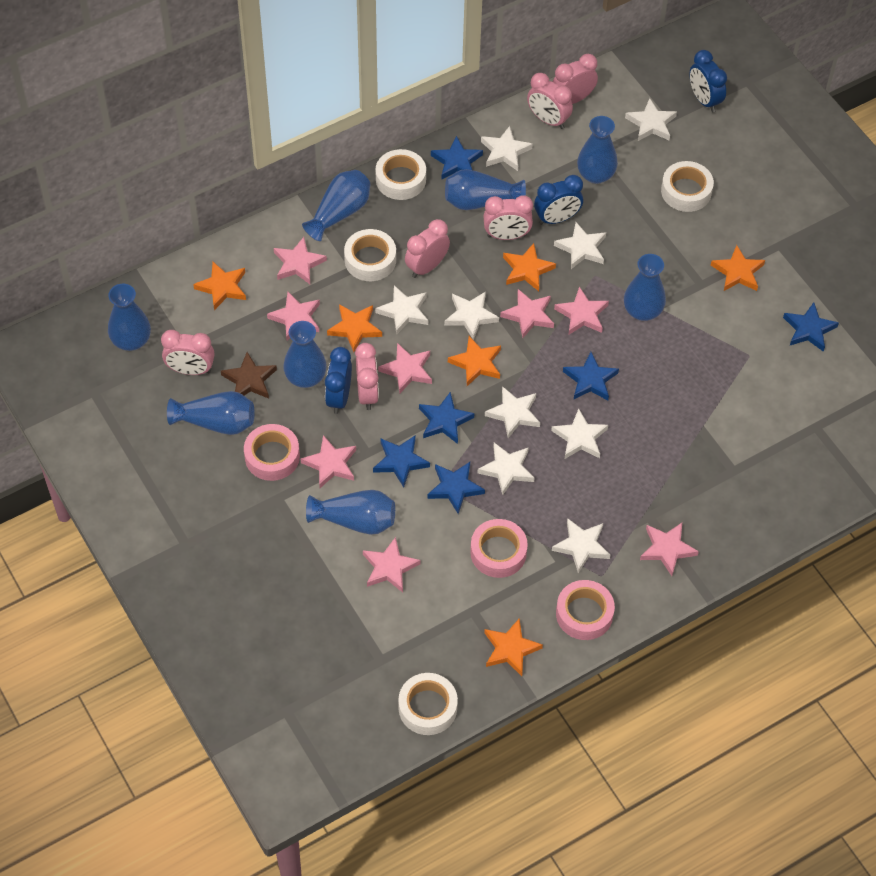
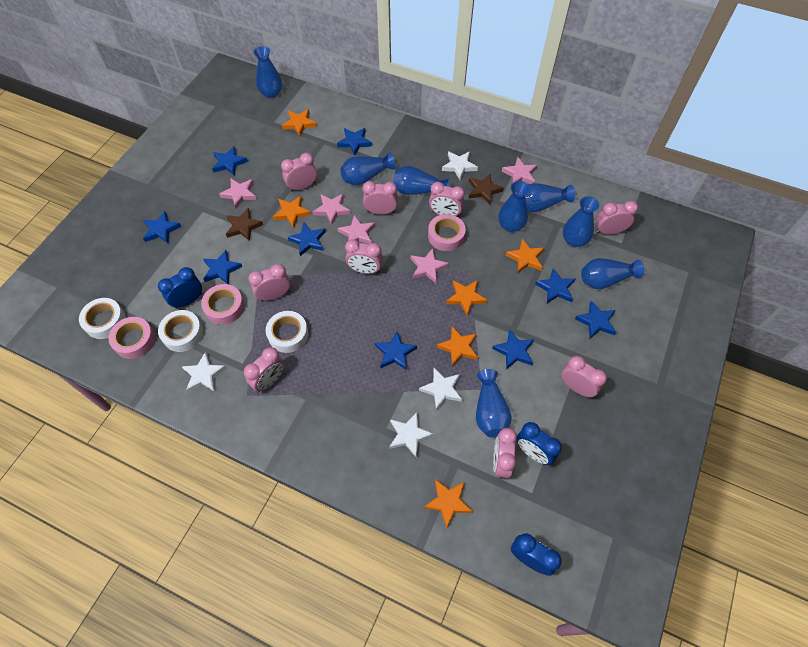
blue star: [373,435,430,487] [419,392,475,444] [427,462,485,514] [431,136,483,180] [563,352,619,400] [783,302,839,352] = 6 -> [143,211,182,243] [203,250,242,284] [212,146,248,176] [288,222,326,256] [337,128,372,156] [375,332,417,370] [492,330,534,370] [535,268,575,303] [575,300,616,339] = 9
brown star: [221,352,277,398] = 1 -> [226,208,263,241] [469,174,504,204] = 2
pink clock: [161,330,214,375] [355,343,379,410] [405,219,450,278] [483,195,533,240] [527,73,573,129] [553,54,598,104] = 6 -> [244,347,285,392] [248,264,290,301] [281,153,317,191] [345,240,383,274] [363,181,398,215] [429,182,465,217] [493,428,517,479] [561,356,607,397] [596,201,638,234] = 9
pink star: [267,292,320,341] [274,237,327,284] [301,435,356,488] [363,537,421,593] [378,343,432,394] [500,289,554,338] [554,287,609,335] [640,523,699,576] = 8 -> [219,178,257,208] [313,194,351,225] [337,215,375,244] [411,248,449,283] [502,157,538,184] = 5
white star: [375,285,428,334] [444,292,499,340] [477,443,535,495] [481,126,533,171] [485,386,540,438] [551,408,608,459] [552,518,610,573] [554,222,606,269] [625,98,677,141] = 9 -> [181,352,227,392] [389,412,433,457] [419,368,462,410] [442,152,478,180] = 4
white tape: [344,229,396,281] [376,149,426,200] [398,673,458,735] [661,161,714,212] = 4 -> [79,298,126,339] [158,310,203,352] [266,311,308,353] = 3

